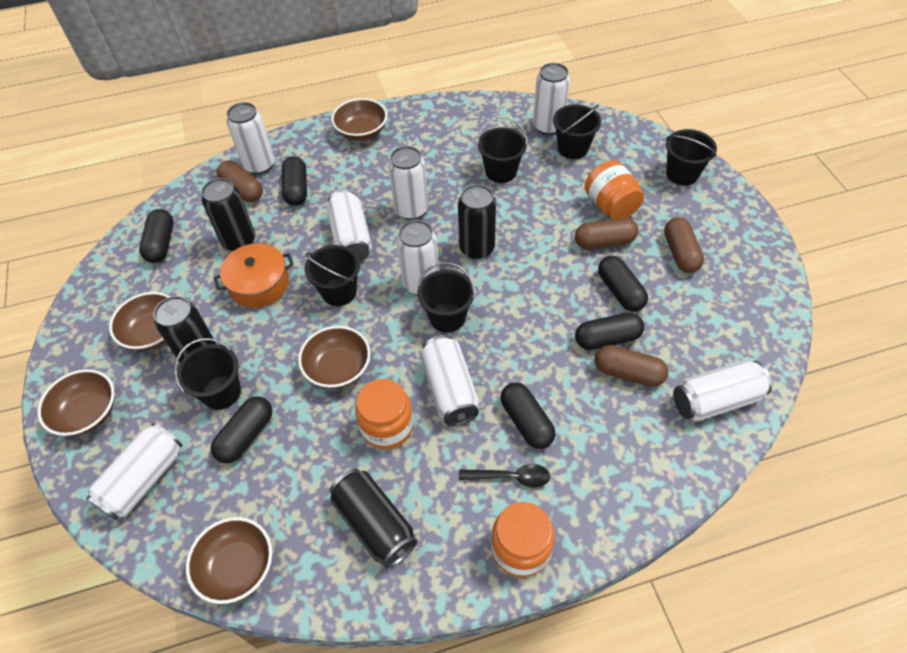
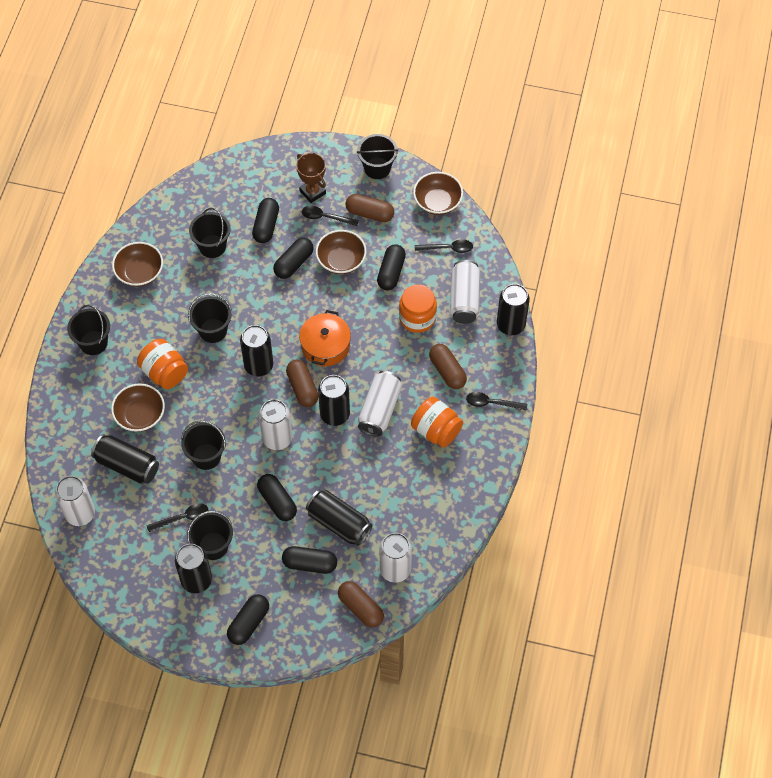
black can: [154,296,217,363] [201,178,255,251] [330,469,417,568] [458,184,496,259] = 4 -> [91,434,159,484] [175,544,212,593] [240,325,273,376] [306,489,373,546] [318,375,350,426] [497,284,530,335] = 6
black spoon: [459,464,550,488] = 1 -> [147,503,208,532] [302,206,359,226] [415,239,473,253] [466,392,527,411] = 4
brown bowl: [37,369,115,436] [109,292,170,351] [186,517,272,604] [298,326,370,389] [331,98,387,141] = 5 -> [111,383,165,432] [112,242,163,287] [316,230,366,274] [413,172,463,215] = 4
brown trophy: none = 0 -> [296,153,326,203] = 1
white can: [86,423,183,520] [227,102,275,175] [327,189,372,261] [388,146,428,220] [396,220,439,295] [420,335,479,426] [533,63,570,135] [673,361,772,421] = 8 -> [55,476,95,526] [259,399,292,450] [358,371,402,437] [380,533,412,583] [450,260,480,324] = 5

